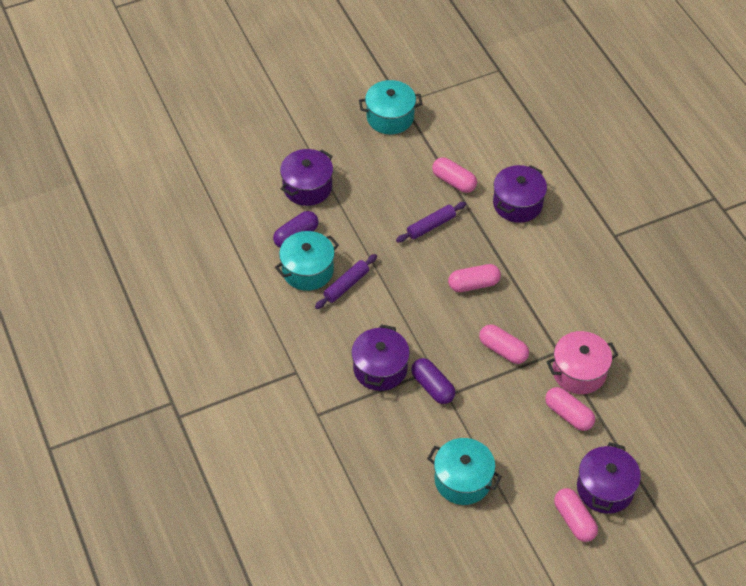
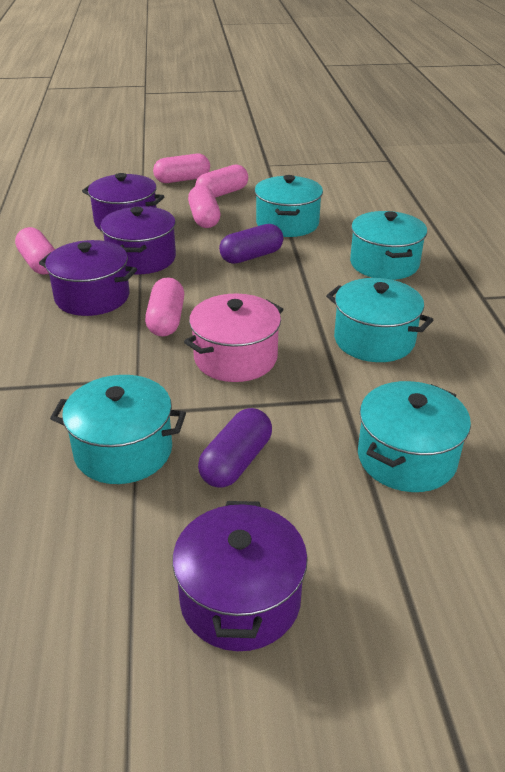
purple rolling pin: [315,254,377,309] [396,202,466,243] = 2 -> none = 0
turquoise pot: [275,231,339,291] [359,80,422,134] [427,438,502,505] = 3 -> [50,375,186,484] [255,175,323,237] [326,278,433,362] [350,211,427,280] [358,381,471,492] = 5

